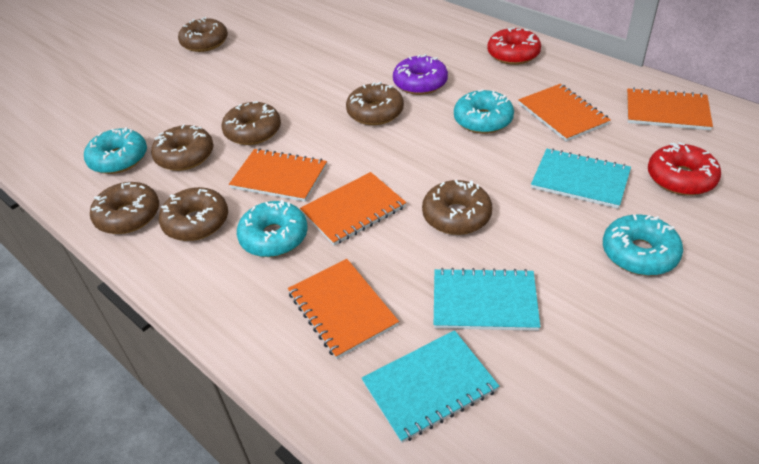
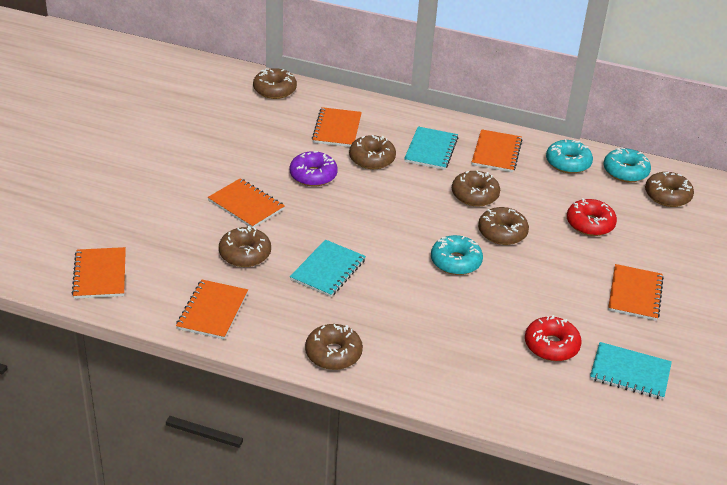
orange notebook: [229,149,327,202] [288,259,399,359] [300,172,406,246] [518,84,611,142] [627,88,713,130] = 5 -> [72,247,126,299] [176,280,248,339] [208,178,285,228] [312,107,362,147] [472,129,523,172] [608,264,664,321] = 6
turquoise donut: [84,127,147,174] [237,200,308,257] [454,89,514,134] [603,215,683,276] = 4 -> [431,235,483,275] [546,139,593,174] [604,147,651,182] = 3

